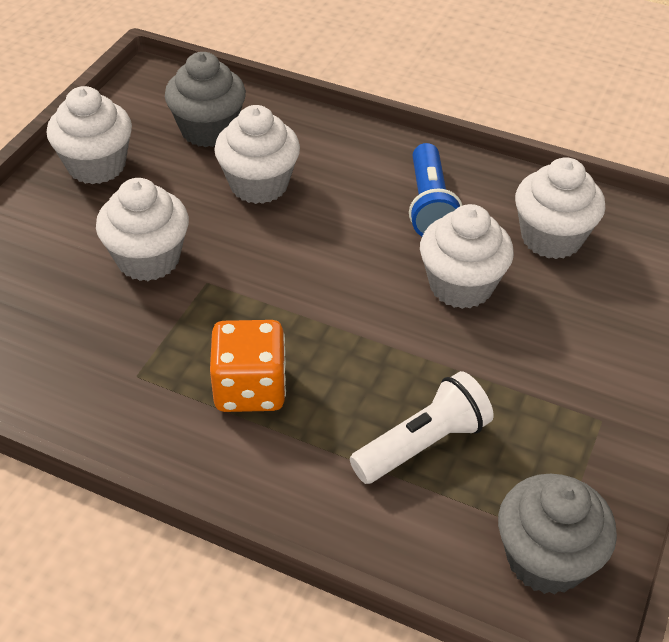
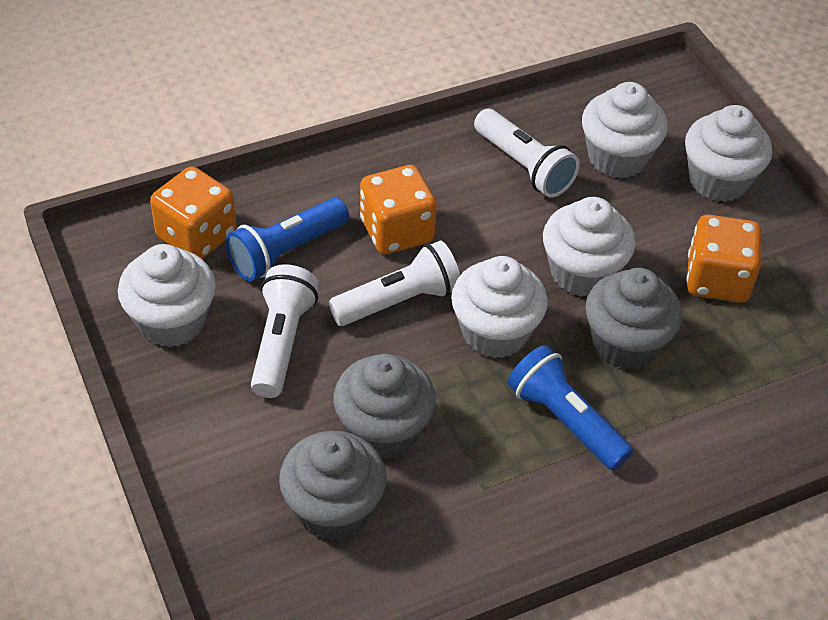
blue flashlight: [409,143,463,236] = 1 -> [225,198,349,281] [507,345,633,470] = 2
grey cupcake: [165,52,246,147] [498,474,617,595] = 2 -> [279,431,386,540] [334,354,436,459] [585,268,682,370] = 3
orange dice: [210,320,286,412] = 1 -> [150,166,236,259] [360,165,437,255] [686,214,762,303] = 3
white flashlight: [350,371,494,484] = 1 -> [251,264,319,398] [329,241,460,326] [474,109,580,198] = 3

